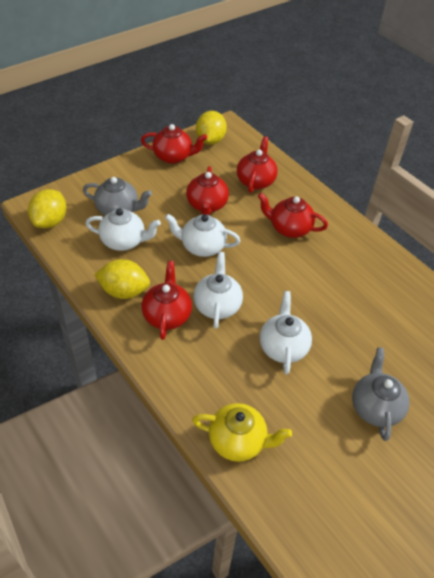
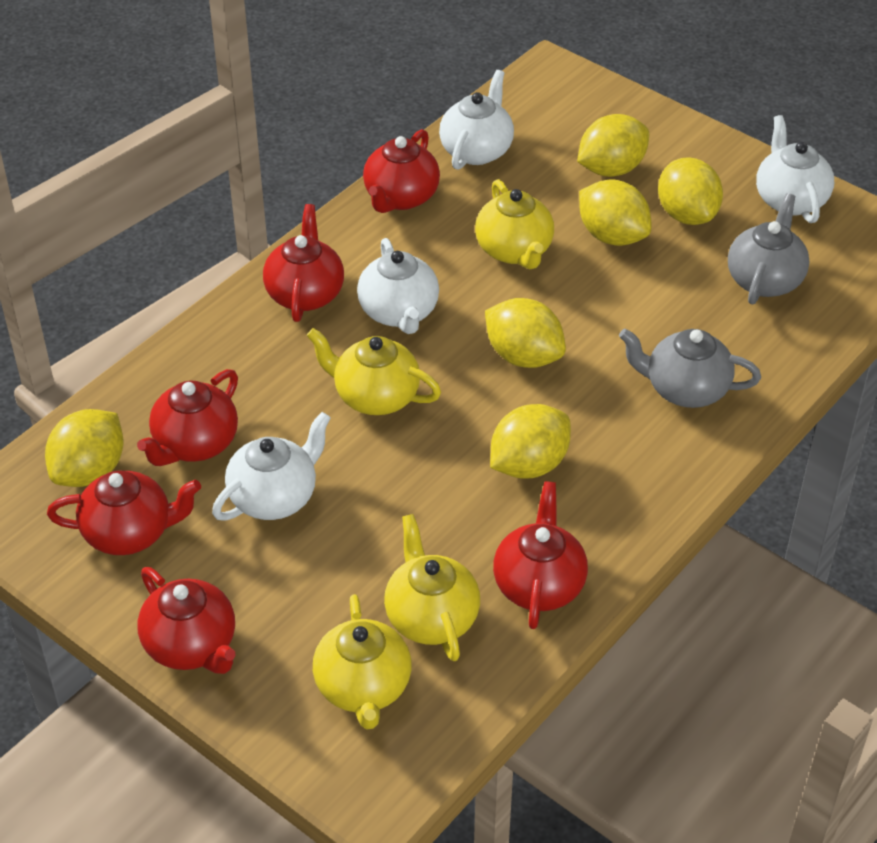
red teapot: [141,124,207,164] [141,261,192,340] [186,166,229,215] [237,136,278,193] [258,193,328,238] = 5 -> [47,470,201,555] [137,369,238,466] [138,567,236,674] [263,204,344,322] [363,129,440,213] [493,481,588,629] = 6
yellow lemon: [28,189,67,228] [94,259,150,299] [196,111,227,144] = 3 -> [45,409,123,487] [485,298,566,368] [490,404,571,479] [577,114,649,177] [579,180,652,246] [658,157,723,225] = 6
yellow teapot: [192,403,292,462] = 1 -> [307,328,441,415] [313,594,412,729] [384,514,480,661] [475,179,554,270] = 4

